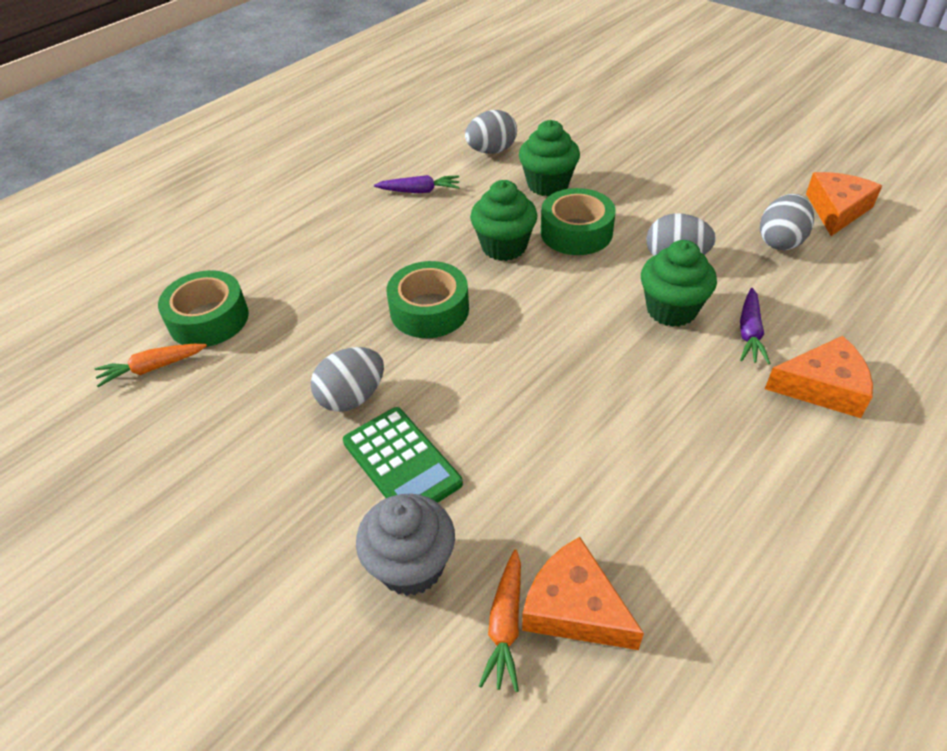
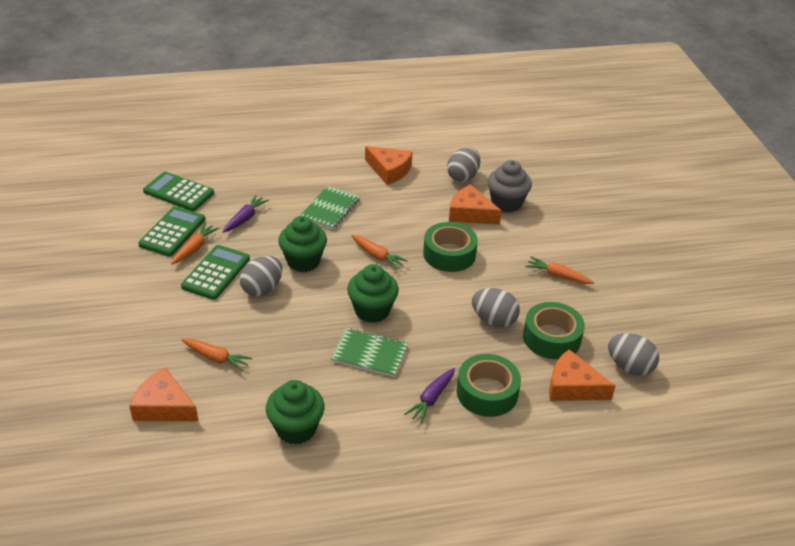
green calculator: [343,407,463,503] = 1 -> [138,206,205,256] [143,172,214,211] [181,245,250,300] = 3
green notebook: none = 0 -> [300,186,360,230] [331,328,408,377] = 2
orange carrot: [95,344,207,387] [479,549,521,692] = 2 -> [171,223,219,265] [181,339,252,372] [351,235,408,270] [525,256,594,284] = 4
orange cheese: [522,537,644,650] [765,336,873,418] [806,172,882,236] = 3 -> [129,367,198,421] [365,146,412,185] [449,184,502,225] [549,349,615,401] = 4

